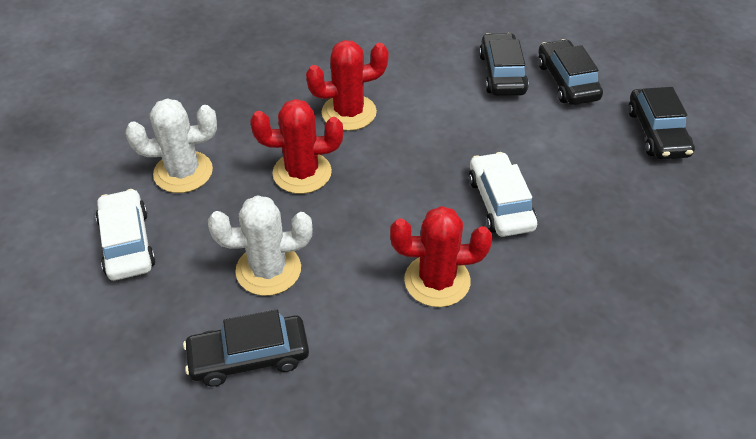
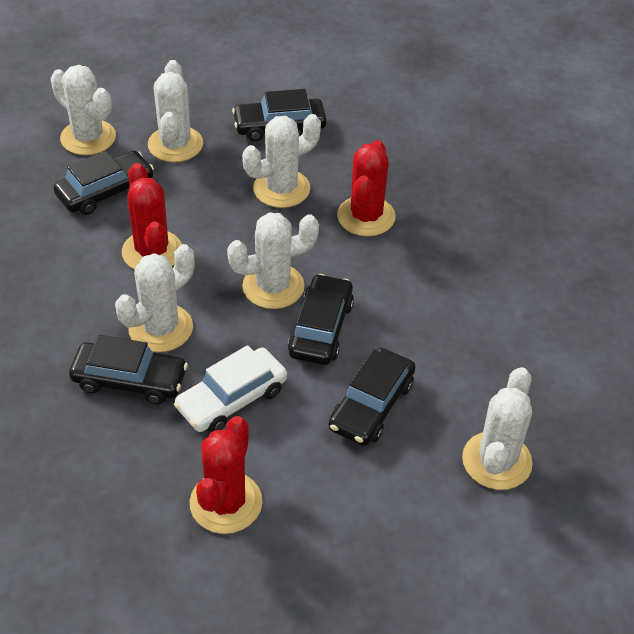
black car: [183,309,309,387] [479,33,529,96] [538,39,603,105] [628,87,695,160] = 4 -> [53,151,154,215] [69,335,188,404] [232,89,327,142] [288,274,354,365] [328,348,416,446] = 5
white cactus: [125,99,217,193] [208,195,313,296] = 2 -> [51,65,116,155] [115,244,195,352] [148,60,203,162] [227,212,319,309] [242,114,321,208] [462,367,533,490] = 6
white car: [96,189,156,281] [469,152,537,237] = 2 -> [174,345,287,432] = 1

